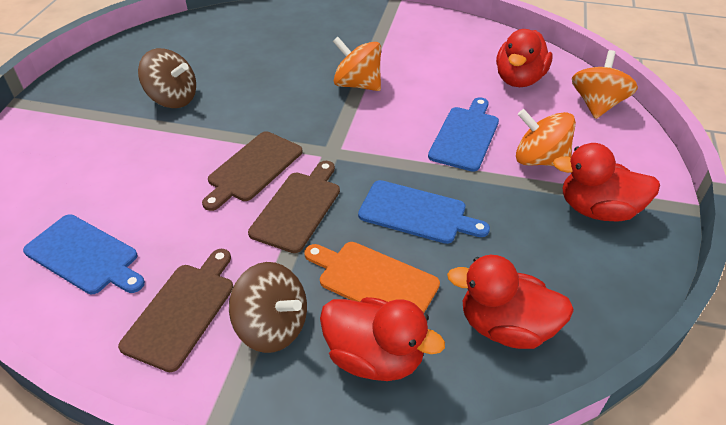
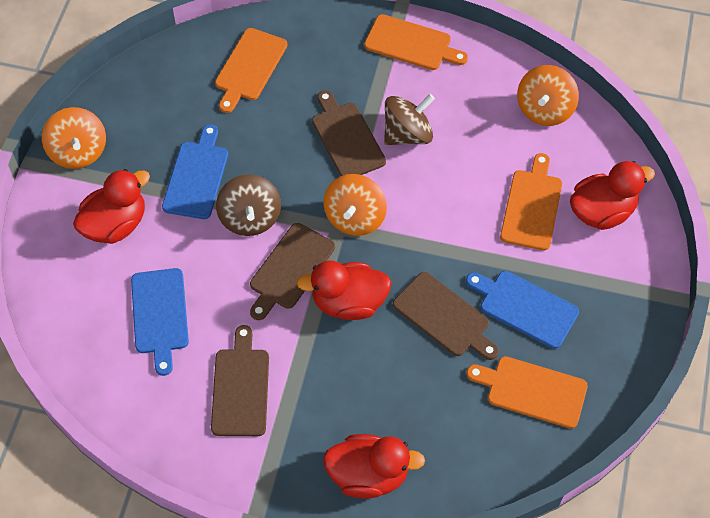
brown cutting board: [118,249,233,372] [202,131,302,211] [248,161,340,253] = 3 -> [211,325,269,436] [250,223,335,320] [312,90,386,176] [393,272,499,360] = 4
orange cutting board: [304,242,440,313] = 1 -> [215,28,288,113] [364,14,468,70] [466,356,588,429] [500,153,562,251] = 4

